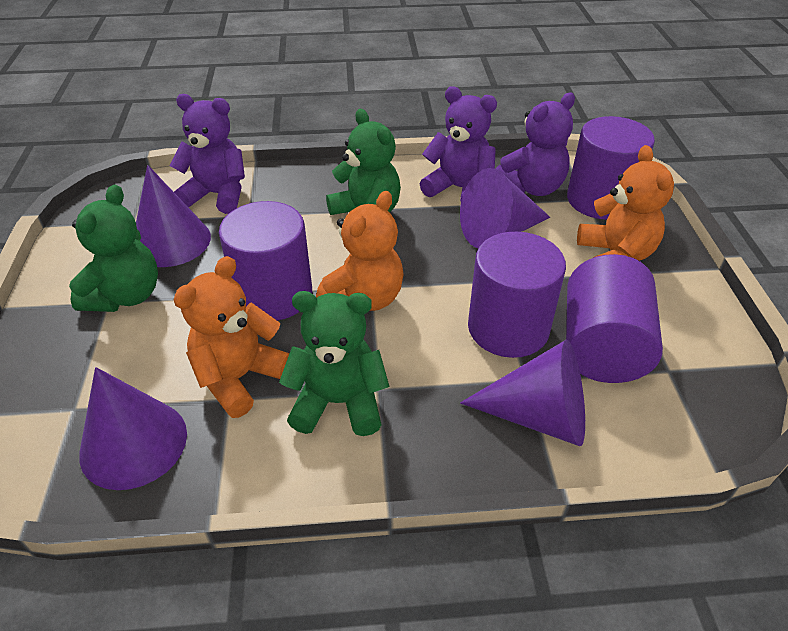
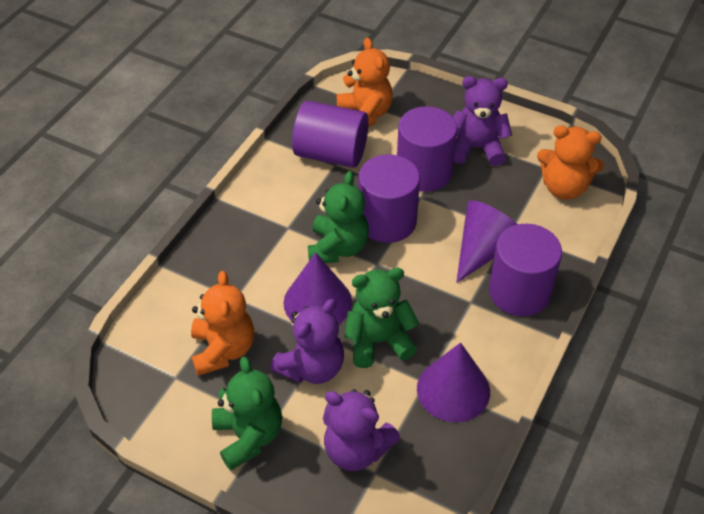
purple cone: [79,367,187,490] [136,165,211,267] [460,168,550,248] [460,340,585,446] = 4 -> [284,252,352,325] [417,343,490,422] [456,200,518,283] = 3

